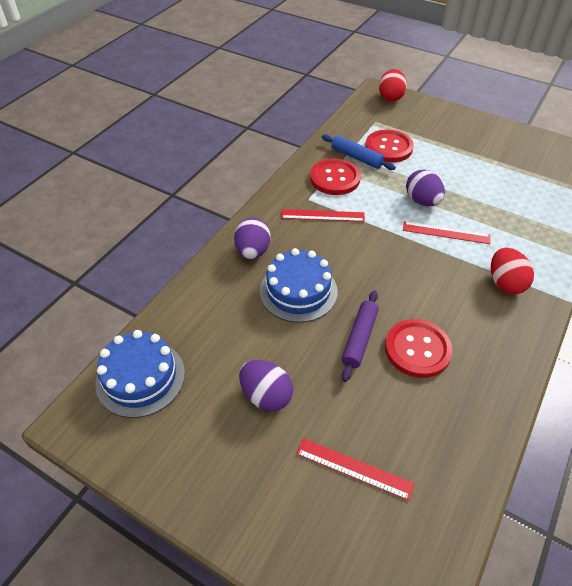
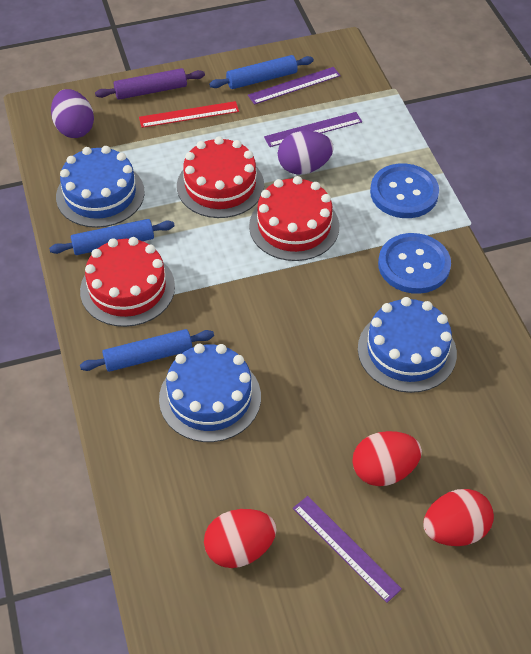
blue button: none = 0 -> [370,163,439,218] [378,233,451,294] = 2
blue cake: [95,330,185,418] [260,248,338,323] = 2 -> [56,146,145,228] [159,344,261,442] [358,297,457,393] = 3
blue rolling pin: [322,134,396,170] = 1 -> [49,219,175,255] [80,329,214,372] [209,55,314,89] = 3
purple egg: [234,218,271,259] [239,360,293,411] [406,170,445,206] = 3 -> [51,89,94,138] [278,131,334,174] = 2
purple ruler: none = 0 -> [248,67,341,105] [264,112,362,147] [293,496,402,603] = 3
red button: [310,159,361,195] [365,129,414,163] [385,319,453,378] = 3 -> none = 0
red cake: none = 0 -> [80,237,175,327] [177,136,264,218] [249,176,339,261] = 3
red egg: [379,69,407,102] [491,248,534,294] = 2 -> [204,509,277,568] [352,431,422,486] [423,489,494,546] = 3
red ruler: [281,209,365,222] [296,438,414,501] [403,221,490,244] = 3 -> [139,101,239,128] = 1

